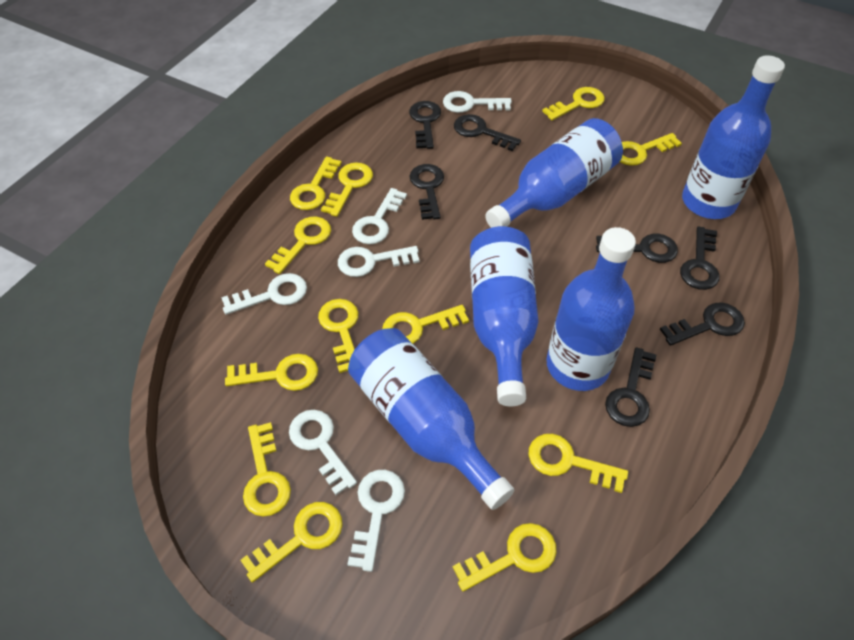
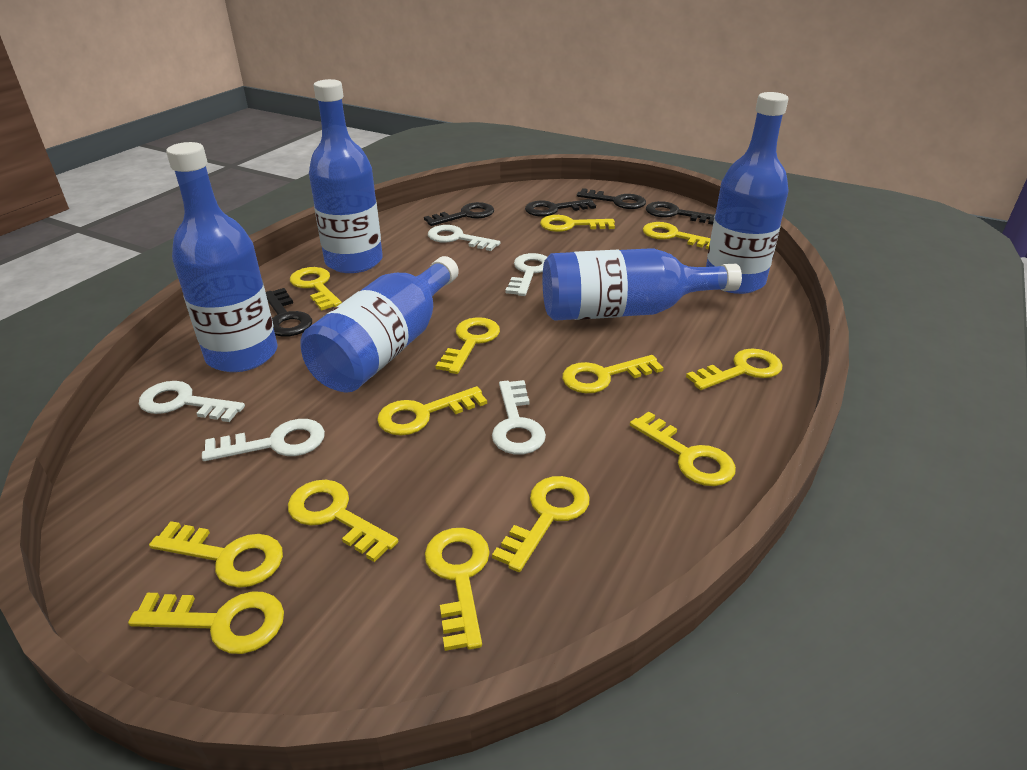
black key: [409,101,441,149] [409,164,444,220] [454,114,521,151] [596,234,678,263] [605,347,656,427] [660,302,745,346] [680,226,719,290] = 7 -> [266,288,312,337] [424,202,494,226] [525,199,596,217] [577,188,646,209] [646,201,715,225] = 5
white key: [221,273,307,315] [289,410,357,495] [338,246,420,277] [347,470,405,572] [352,188,407,244] [443,91,512,113] = 6 -> [138,381,245,422] [202,419,325,461] [428,225,501,251] [492,380,546,454] [505,253,547,296] = 5
yellow key: [225,354,318,391] [240,502,342,583] [243,422,291,517] [265,217,331,274] [290,157,342,210] [318,299,358,373] [321,163,373,217] [382,305,469,344] [453,523,557,592] [529,434,628,493] [542,87,605,121] [620,133,682,166] = 12 -> [128,592,284,654] [149,521,283,588] [288,480,398,562] [290,267,342,311] [377,386,487,435] [425,528,490,651] [436,317,500,374] [492,476,590,572] [540,215,615,232] [562,355,664,393] [630,412,736,486] [643,222,711,249] [686,349,783,390] = 13

